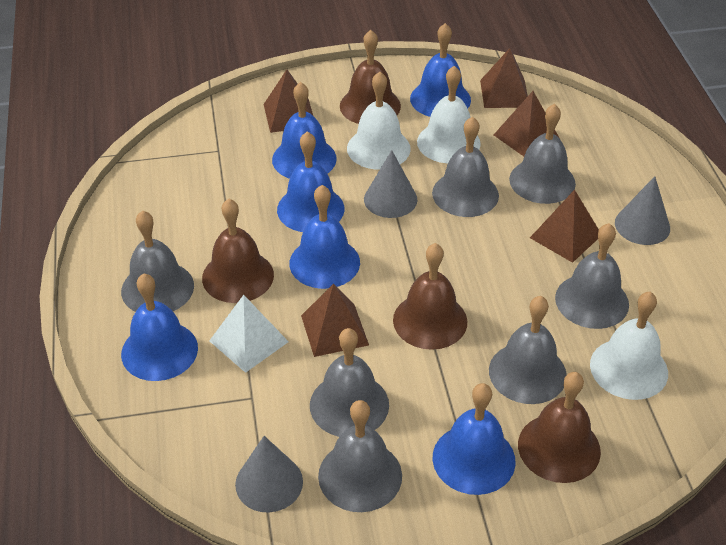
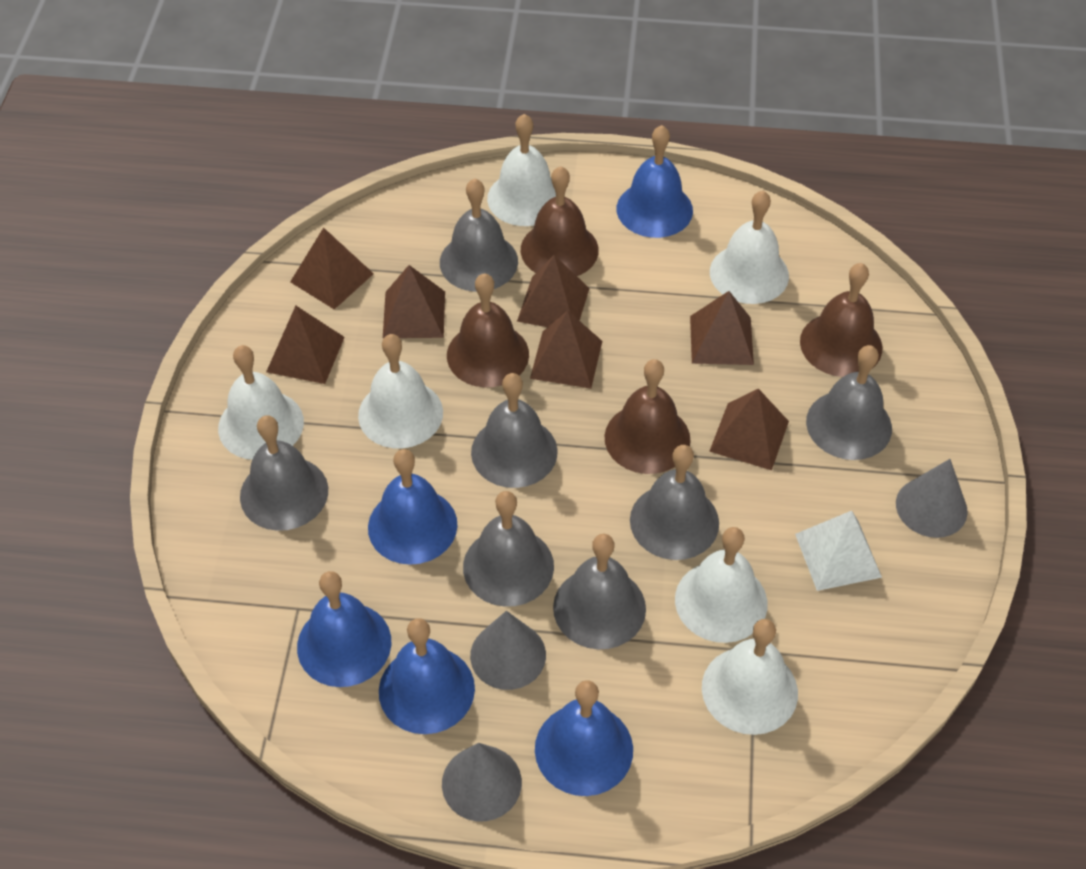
blue bell: [121,274,198,381] [272,82,337,179] [277,132,345,232] [289,185,360,289] [410,23,471,117] [433,383,516,495] = 6 -> [297,571,391,687] [368,449,458,565] [379,618,475,734] [535,680,633,796] [617,125,693,238] = 5
brown pyramid: [264,69,313,133] [301,283,369,357] [480,48,528,108] [494,91,560,156] [530,189,599,263] = 5 -> [266,306,345,384] [290,227,374,309] [383,265,445,338] [517,255,590,327] [530,310,602,389] [690,291,754,365] [709,388,789,470] = 7
white bell: [347,72,411,170] [417,66,481,164] [590,292,668,400] = 3 -> [218,345,304,460] [358,334,443,448] [487,114,556,226] [675,527,768,643] [702,619,798,735] [710,191,789,304] = 6

